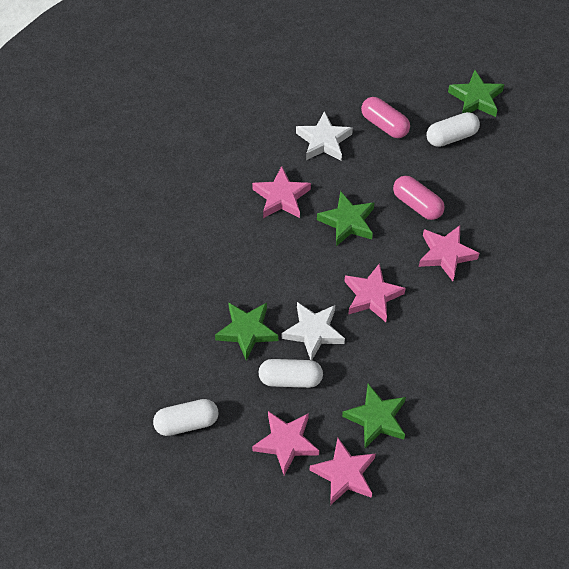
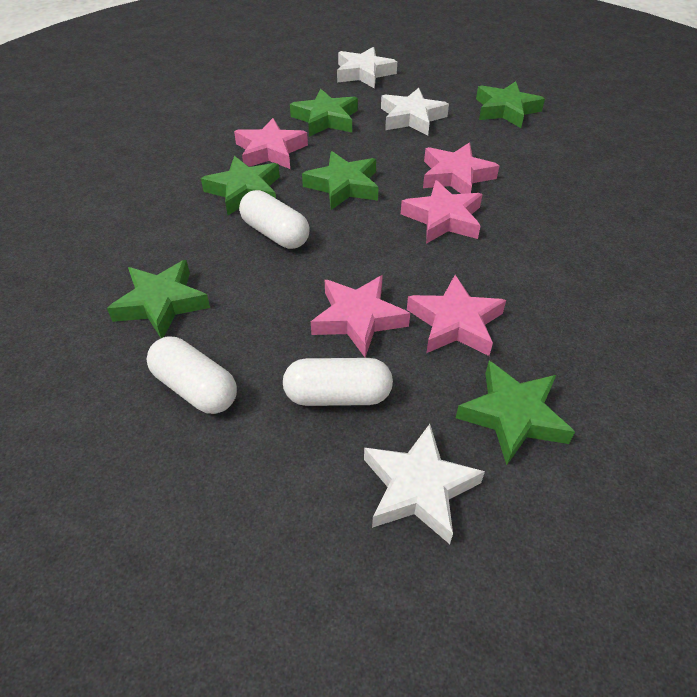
green star: [215,302,278,361] [317,191,375,246] [342,384,406,448] [448,70,504,117] = 4 -> [107,260,210,338] [201,156,280,215] [290,89,358,137] [302,151,379,210] [456,361,575,465] [476,81,545,128] = 6
pink capsule: [361,97,410,138] [393,176,445,220] = 2 -> none = 0
white star: [282,302,345,360] [296,111,353,161] = 2 -> [337,47,397,88] [364,424,485,544] [381,88,449,136] = 3

